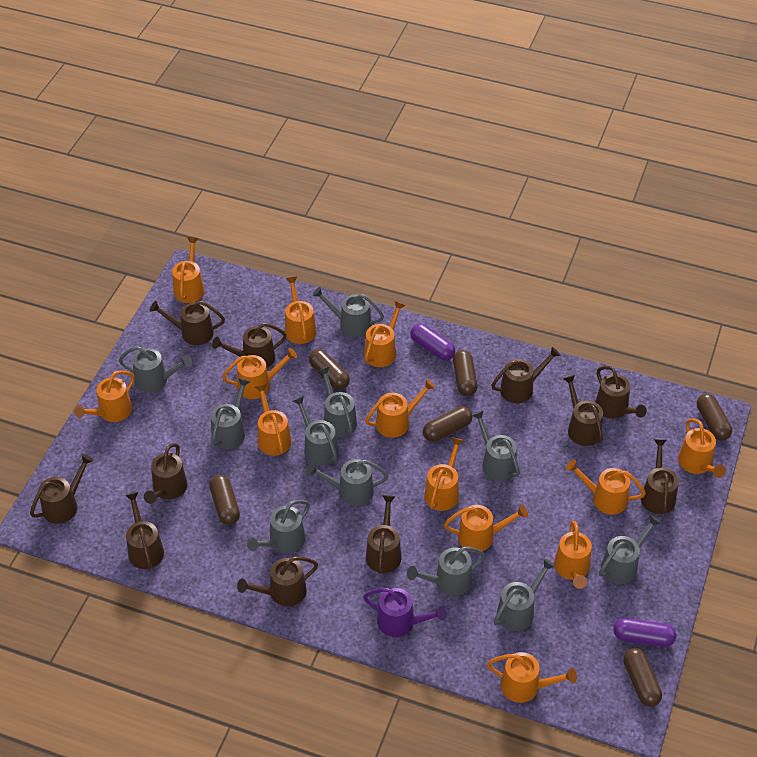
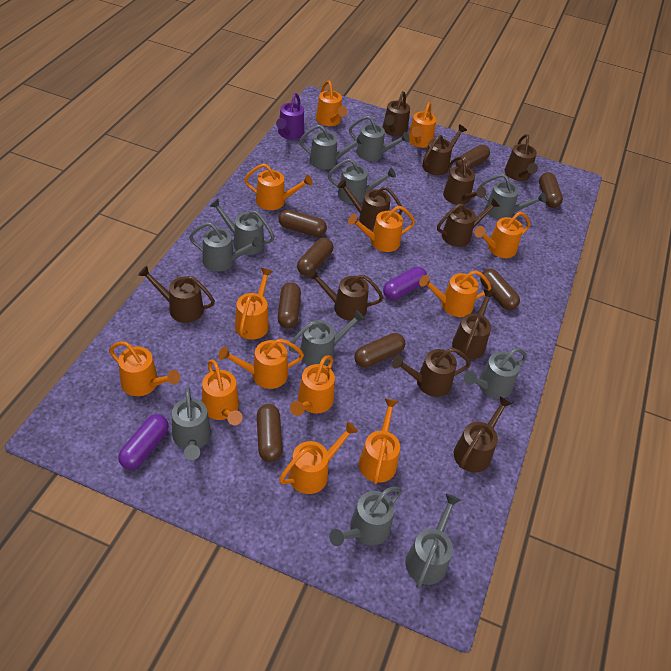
brown capsule: [209,475,240,525] [309,349,350,390] [423,406,473,442] [453,350,478,396] [623,648,662,707] [697,393,732,441] = 6 -> [257,404,283,462] [278,209,327,237] [278,282,301,329] [297,238,333,276] [354,333,405,368] [456,145,490,169] [480,269,520,310] [539,172,563,208] = 8

